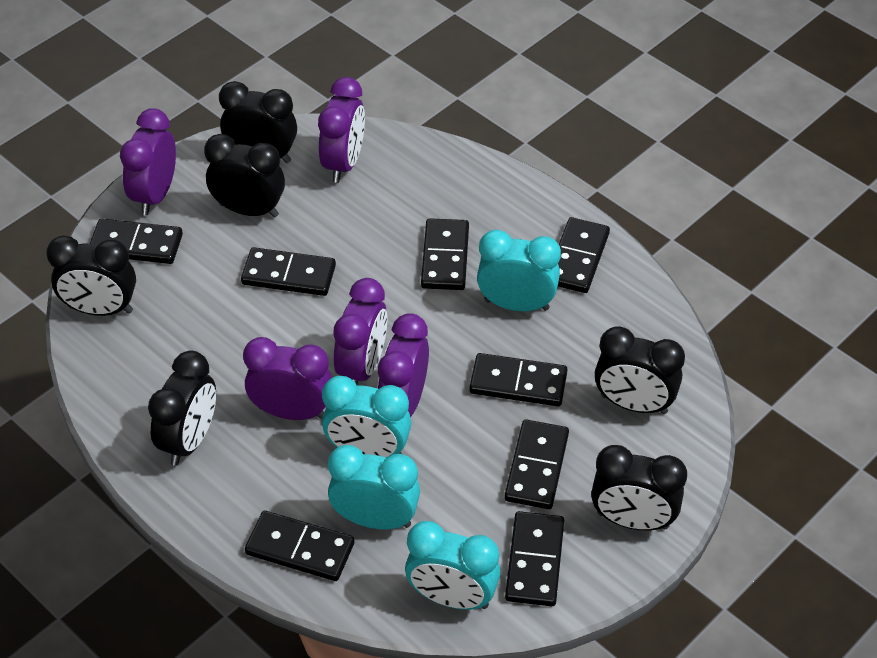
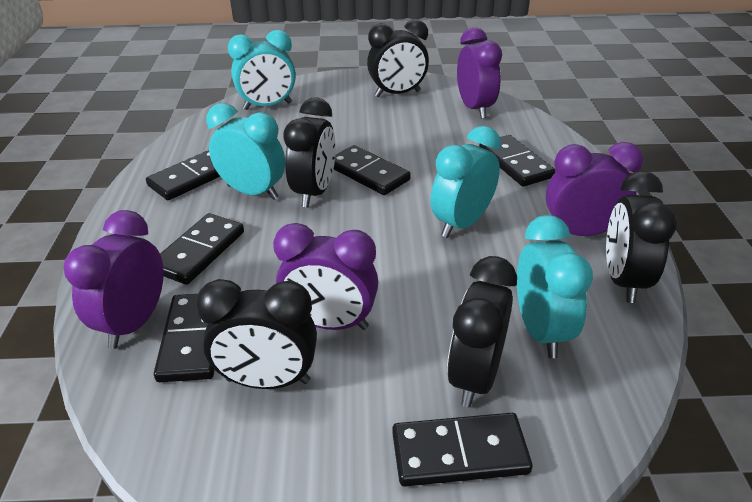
black clock: [46,236,136,316] [148,350,216,466] [204,134,285,218] [219,81,297,163] [591,445,687,530] [595,326,685,414] = 6 -> [196,279,317,389] [283,97,336,207] [367,19,429,97] [447,256,517,407] [606,171,677,303] = 5
black domino: [90,219,183,264] [241,247,336,296] [245,511,354,581] [421,218,469,290] [469,353,568,406] [505,419,569,509] [505,511,564,606] [558,217,610,293] = 8 -> [146,150,220,200] [154,294,215,382] [160,213,244,285] [334,145,411,195] [392,413,533,487] [479,135,556,187] = 6
purple clock: [120,108,176,215] [243,337,332,420] [318,77,365,183] [333,278,387,385] [377,313,429,417] = 5 -> [64,210,164,349] [273,223,378,330] [457,27,502,119] [546,142,644,236] = 4

